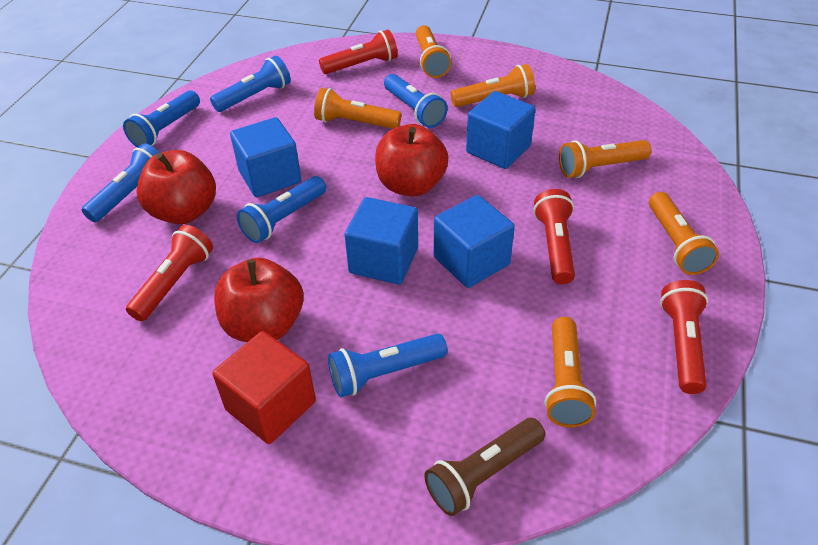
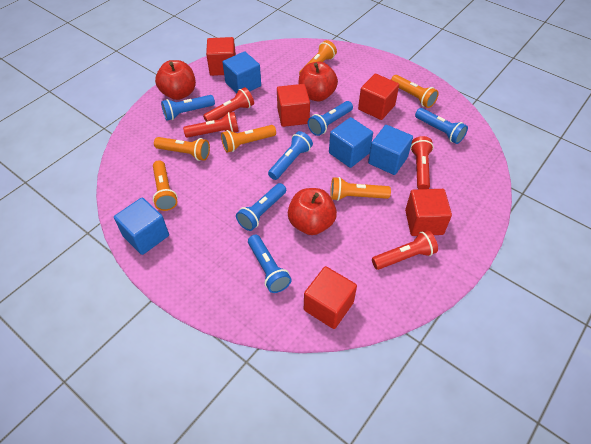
brown flashlight: [424,418,545,516] = 1 -> none = 0
red cube: [212,331,316,444] = 1 -> [206,37,236,76] [277,84,310,127] [304,266,357,329] [358,74,399,120] [405,189,452,236] = 5

